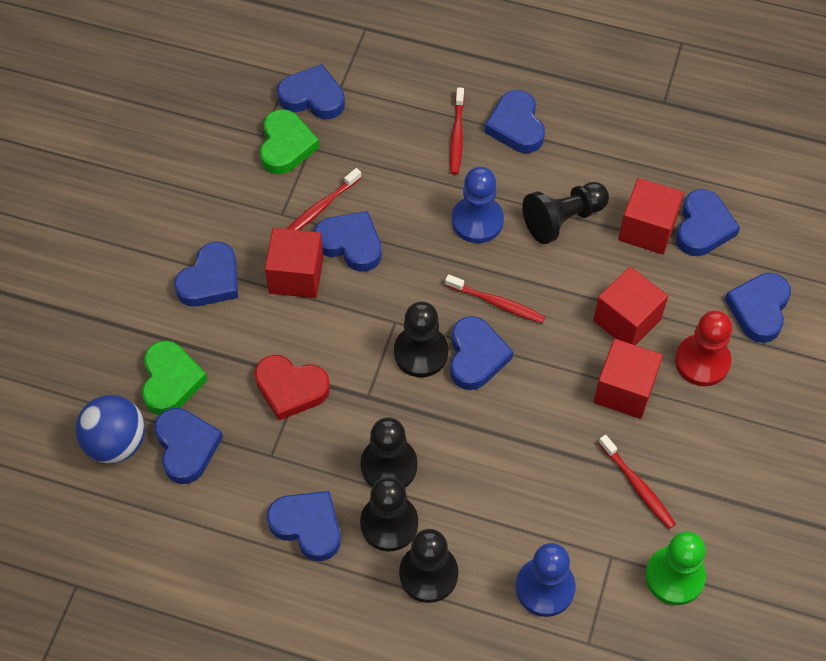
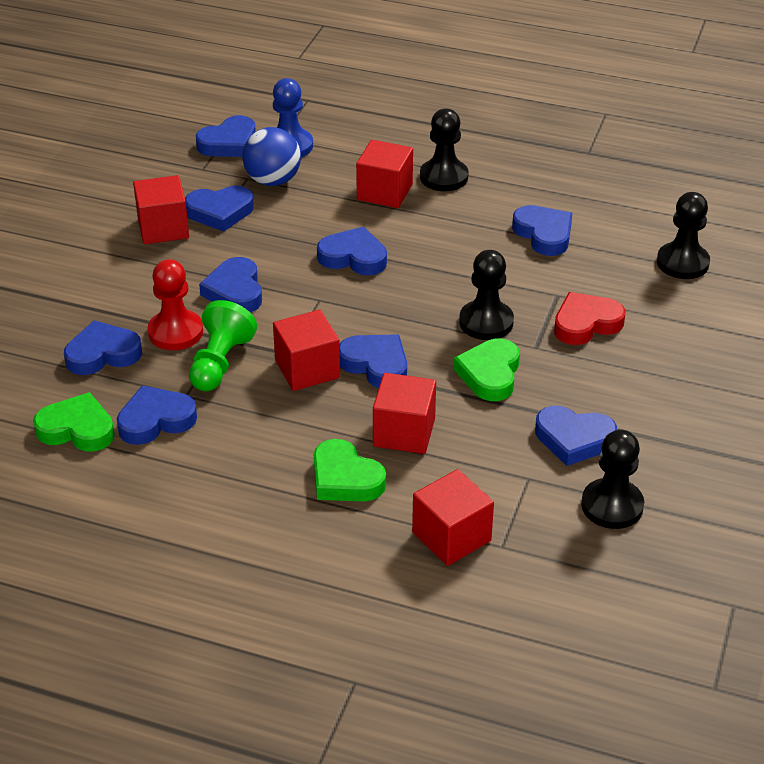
black pawn: [360,477,418,551] [361,417,418,487] [394,301,449,377] [399,529,458,603] [522,182,609,244] = 5 -> [420,109,469,191] [459,250,514,340] [581,430,644,529] [657,192,710,279] = 4
blue pawn: [452,167,504,243] [516,543,576,617] = 2 -> [273,78,313,157] = 1
green heart: [142,341,207,415] [260,109,320,174] = 2 -> [33,392,115,452] [314,439,386,501] [453,338,520,401] = 3
red cube: [265,228,323,298] [593,267,668,345] [593,339,663,419] [618,178,684,254] = 4 -> [133,175,189,244] [273,310,340,391] [356,140,413,208] [373,373,436,454] [412,469,494,566] = 5
red toothbrush: [287,168,362,230] [445,274,546,323] [450,87,464,175] [599,435,676,529] = 4 -> none = 0

